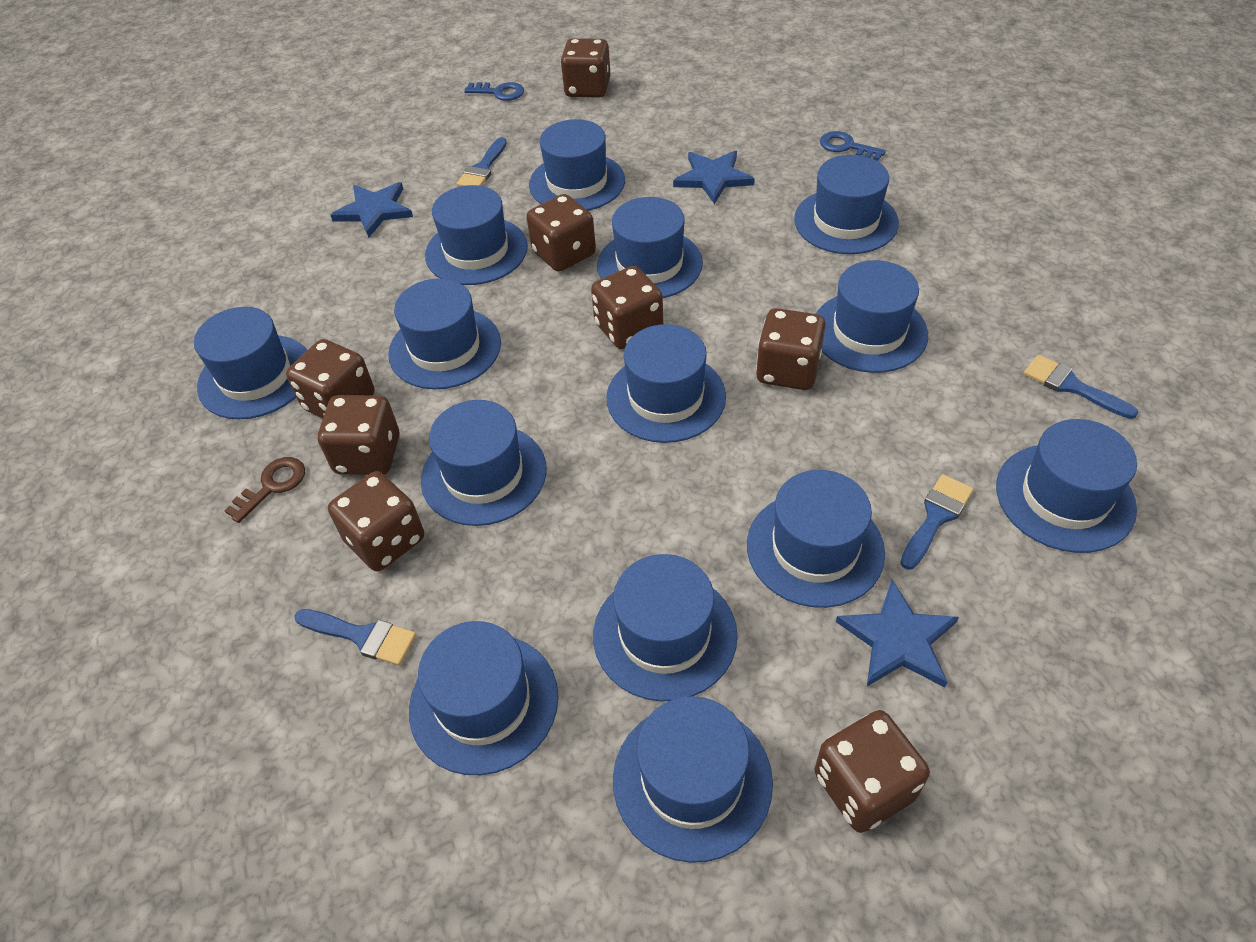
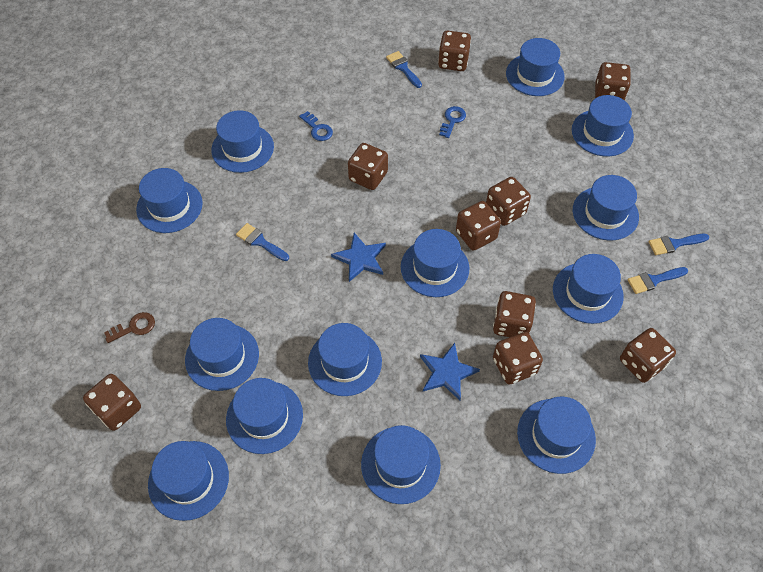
blue hat: [194,307,307,419] [388,278,501,389] [409,621,558,775] [421,400,547,526] [425,185,528,285] [529,119,625,211] [593,554,738,702] [597,197,703,298] [607,324,726,443] [613,696,773,863] [747,470,885,608] [794,155,899,254] [816,260,928,373] [996,419,1137,553] = 14 -> [136,168,203,233] [148,441,229,521] [185,318,259,391] [211,110,274,173] [226,378,303,454] [308,323,382,396] [361,425,441,504] [401,229,469,297] [506,38,565,96] [517,397,596,474] [553,254,624,324] [572,95,634,156] [573,175,639,241] = 13
blue star: [331,182,413,238] [673,151,755,204] [836,580,959,688] = 3 -> [331,233,386,282] [420,343,480,401] = 2
brown dice: [286,339,375,419] [318,395,400,475] [328,471,424,571] [526,194,596,272] [561,38,611,98] [591,266,663,349] [756,308,826,390] [814,710,930,833] = 8 -> [83,374,141,431] [348,143,388,190] [438,31,471,71] [456,201,501,251] [486,177,531,226] [493,291,536,337] [493,332,543,385] [595,62,631,100] [620,328,676,383] = 9

